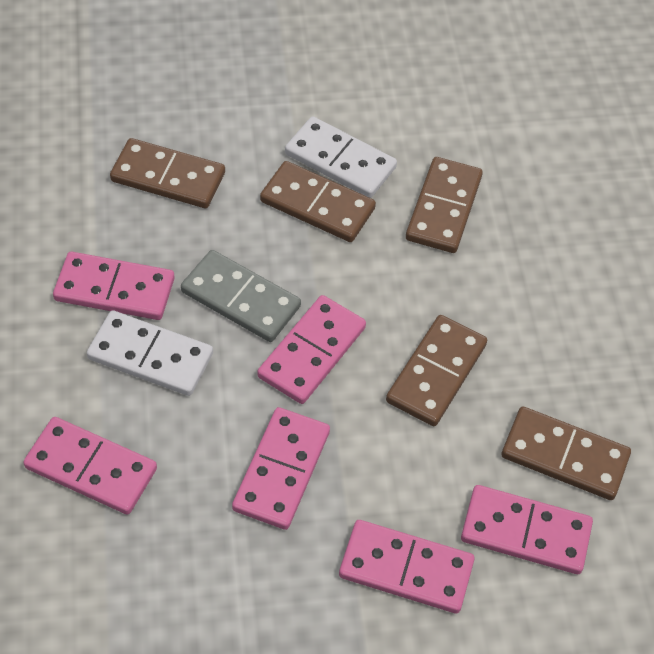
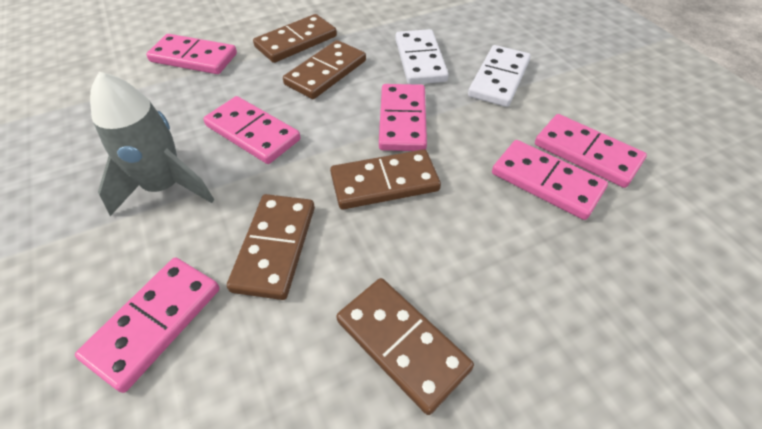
grey domino: [181,250,301,342] = 1 -> none = 0
grey rocket: none = 0 -> [90,72,214,216] = 1

